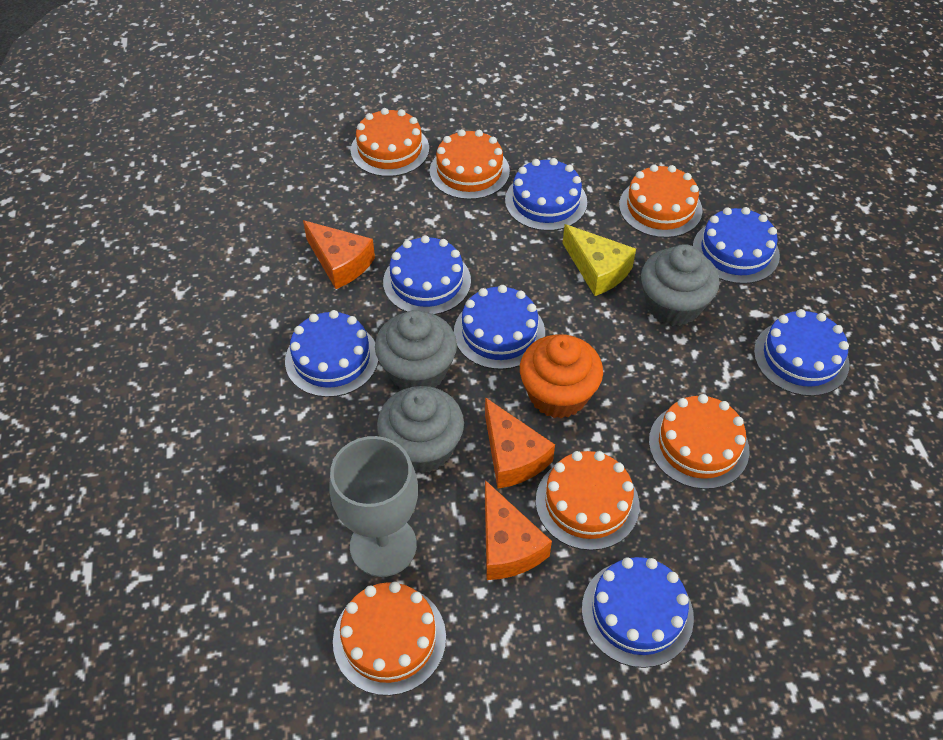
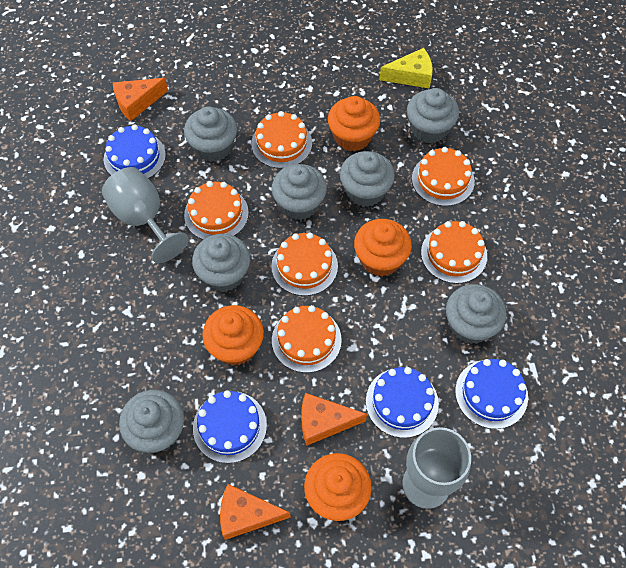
blue cake: [285,310,378,397] [383,235,471,315] [454,285,545,370] [505,158,587,231] [582,557,694,668] [693,207,780,284] [754,309,850,396] = 7 -> [104,124,166,179] [193,390,267,463] [366,367,439,438] [455,359,528,429] = 4
grey cupcake: [375,310,457,389] [377,386,464,473] [641,244,720,326] = 3 -> [119,390,184,453] [184,106,237,162] [192,234,250,292] [272,164,327,220] [340,151,395,207] [407,88,459,143] [446,284,507,344] = 7
grey goblet: [329,436,418,577] = 1 -> [102,167,189,263] [402,427,471,509] = 2
orange cupcake: [520,334,603,419] = 1 -> [202,305,264,366] [304,453,372,521] [328,96,380,151] [354,219,412,277] = 4

